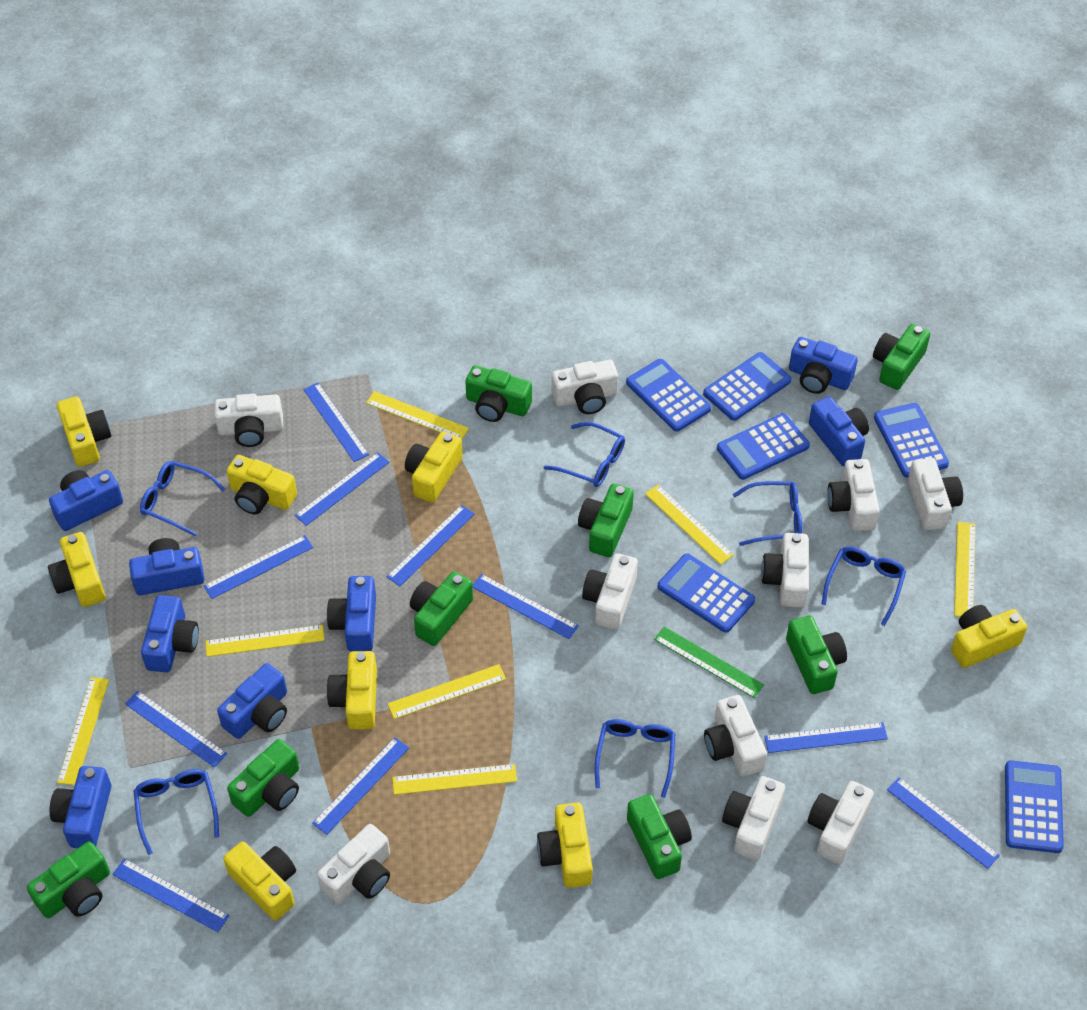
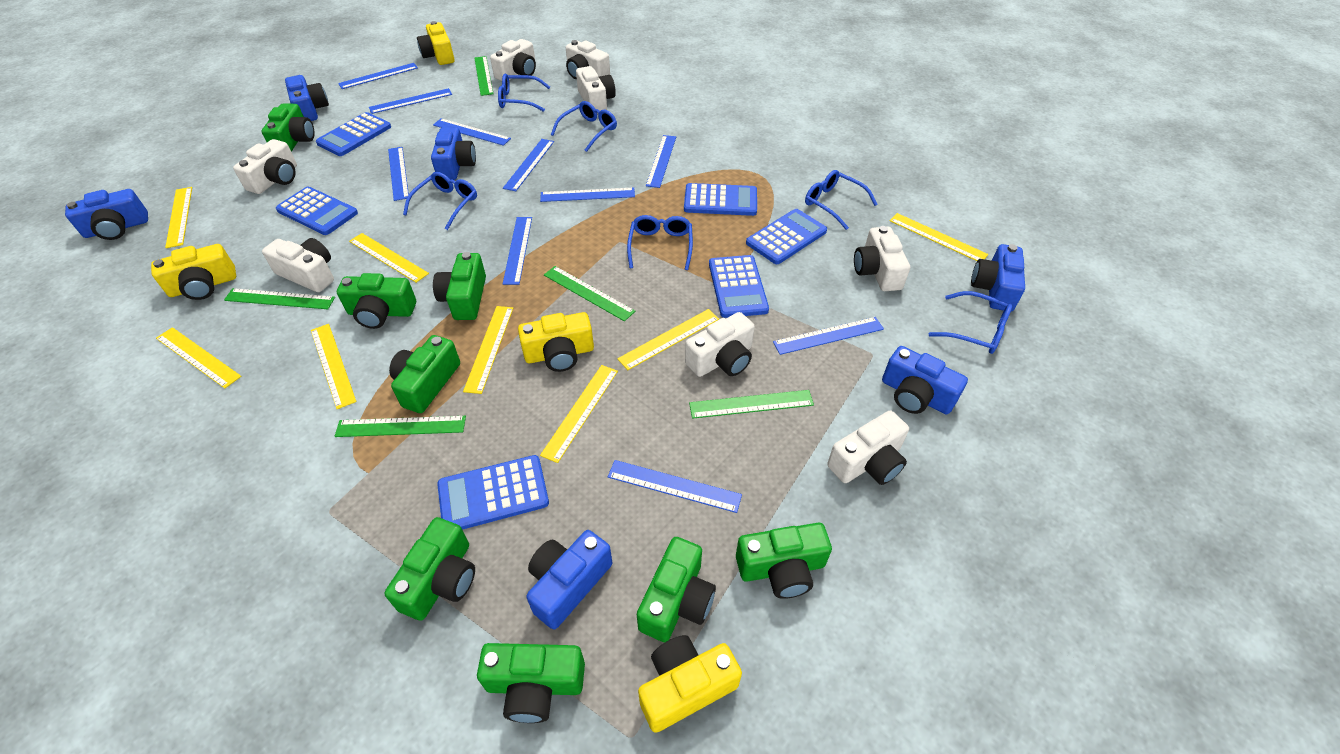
blue camera: [49,470,123,531] [49,766,112,848] [129,538,204,595] [141,595,199,672] [217,663,287,739] [327,576,376,652] [789,337,858,394] [809,397,869,466] = 8 -> [65,189,148,240] [285,75,329,121] [431,127,476,180] [526,530,612,630] [882,346,968,414] [971,244,1025,312] = 6
green ruler: [654,627,764,698] = 1 -> [224,288,335,309] [335,416,466,437] [474,56,493,96] [544,266,635,321] [689,390,814,419] = 5
white camera: [214,394,283,447] [317,824,390,904] [552,360,618,414] [582,553,638,630] [704,695,767,777] [722,776,785,860] [761,533,809,608] [807,781,874,864] [827,459,880,531] [908,458,963,531] = 10 -> [233,139,297,194] [262,238,334,292] [490,39,536,81] [566,40,610,80] [576,66,616,111] [685,312,755,377] [827,411,909,485] [854,226,910,291] = 8
yellow camera: [48,532,106,607] [57,396,111,467] [223,841,296,921] [227,455,297,514] [327,651,377,730] [405,431,463,503] [537,803,593,888] [951,605,1027,668] = 8 -> [151,244,236,300] [417,21,455,65] [518,312,594,372] [638,635,742,733] = 4
yellow ruler: [57,677,109,785] [205,625,324,657] [366,391,469,440] [388,664,506,719] [392,764,517,795] [645,485,734,565] [954,522,976,617] = 7 -> [156,327,241,388] [165,187,192,248] [311,324,356,409] [349,233,429,283] [463,306,513,394] [540,365,618,463] [617,309,719,370] [889,213,988,261] = 8

